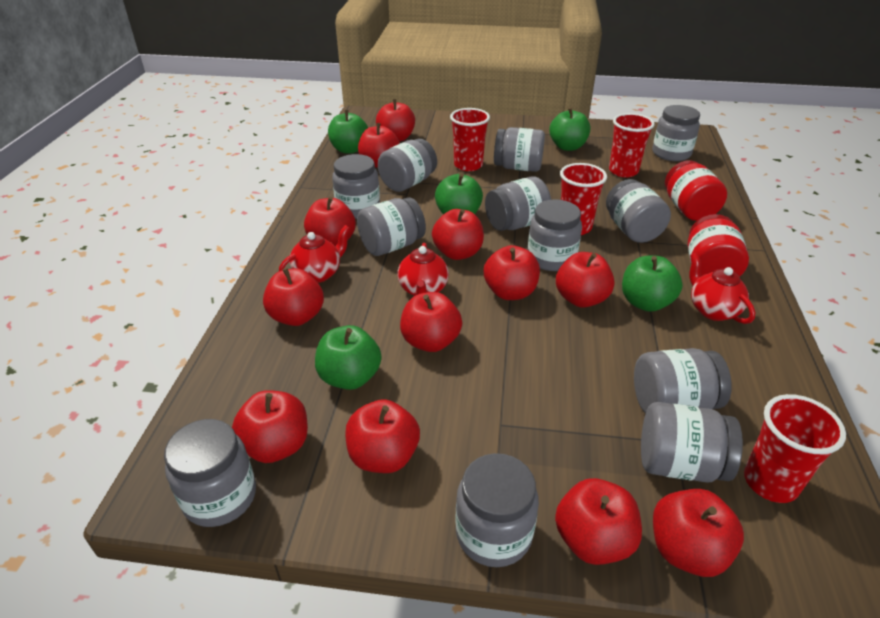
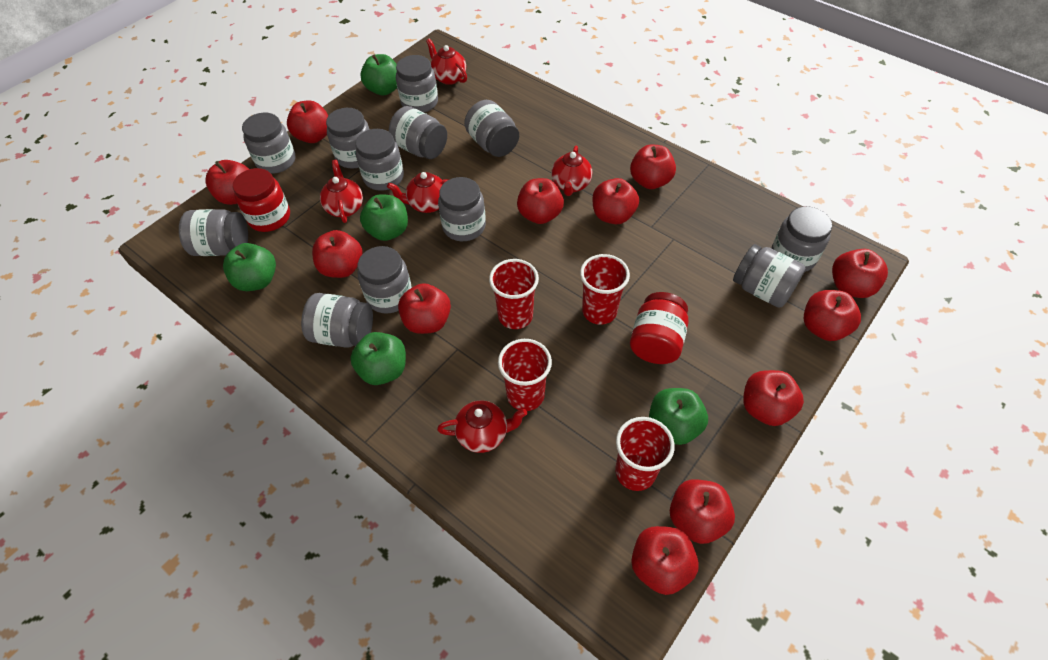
red teapot: [279,225,350,283] [397,243,449,296] [689,253,756,324] = 3 -> [320,160,363,223] [387,172,449,213] [426,38,467,85] [437,401,527,453] [551,145,592,196] = 5

